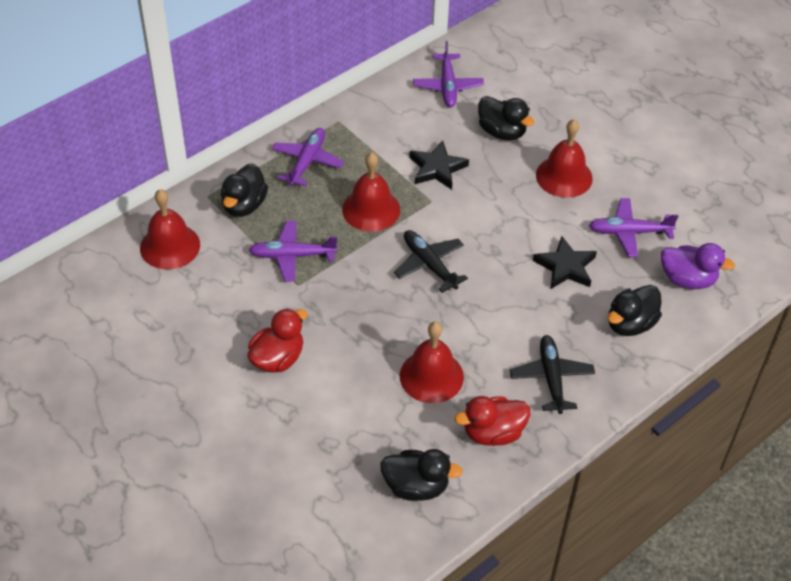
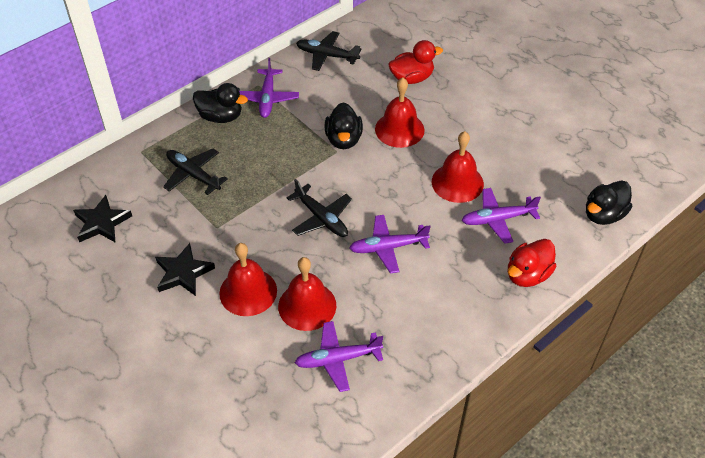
black duck: [221,163,268,217] [380,449,463,501] [478,96,535,141] [608,285,662,336] = 4 -> [193,83,248,123] [324,102,363,149] [586,180,632,225] = 3
black plane: [394,230,468,293] [510,335,595,414] = 2 -> [163,149,228,195] [287,179,352,237] [296,31,361,71] = 3
purple duck: [661,243,735,289] = 1 -> none = 0

